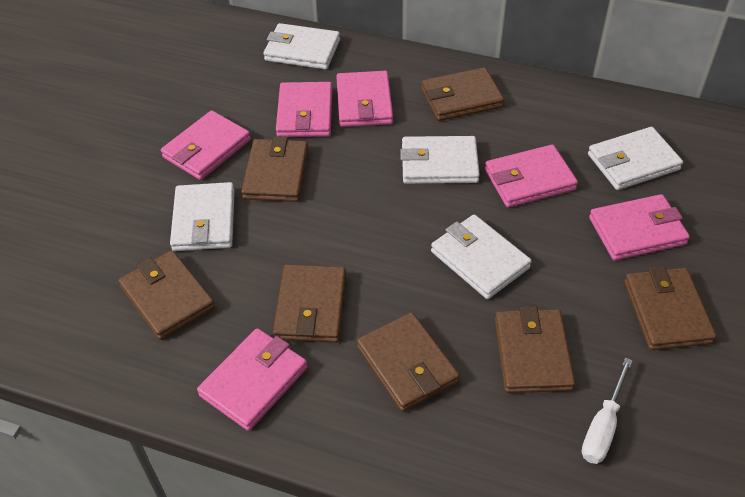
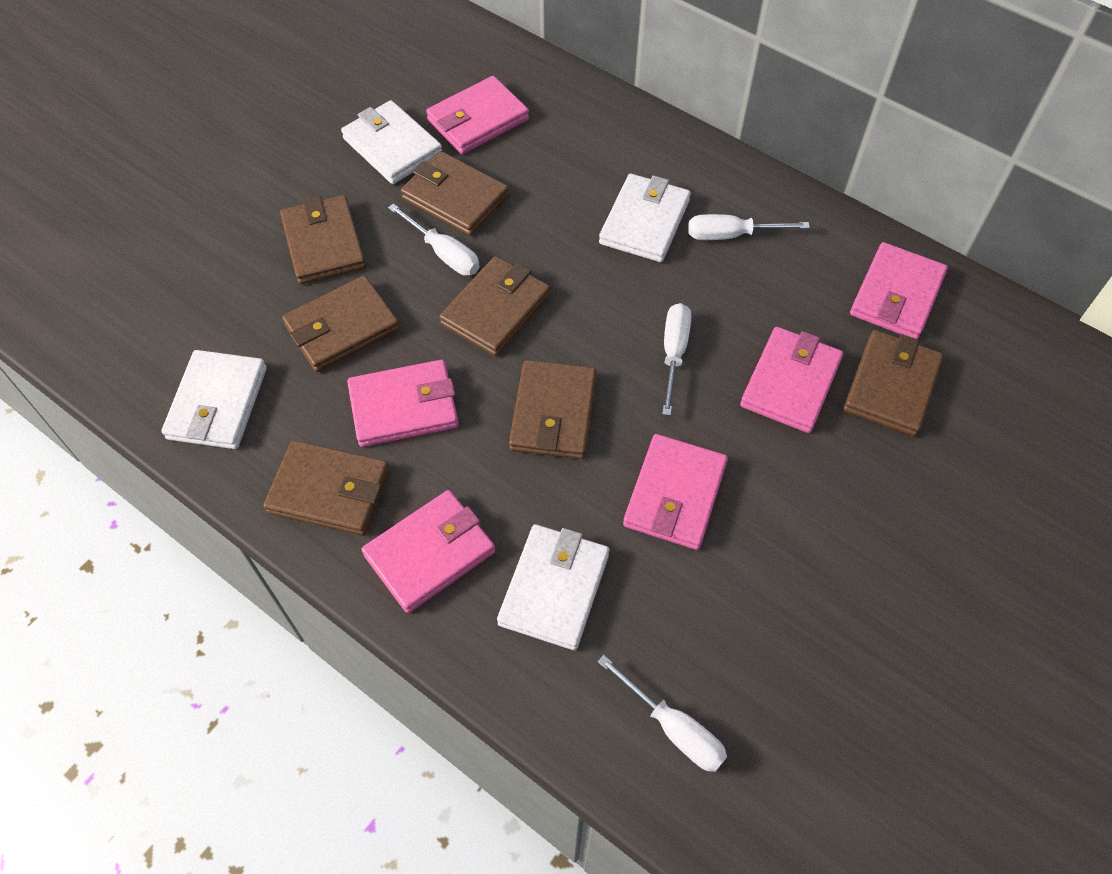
white screwdriver: [582,358,633,464] = 1 -> [388,204,480,276] [597,655,727,772] [662,303,691,416] [688,214,810,240] = 4
white wallet: [170,182,235,251] [264,23,340,70] [400,136,480,184] [431,214,532,299] [588,127,683,190] = 5 -> [162,350,267,449] [341,100,442,184] [497,524,609,650] [599,174,691,262] = 4

